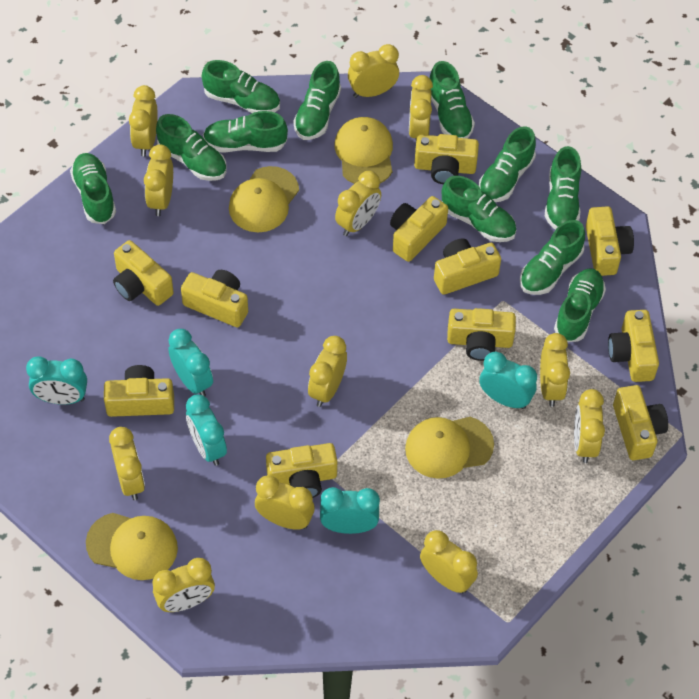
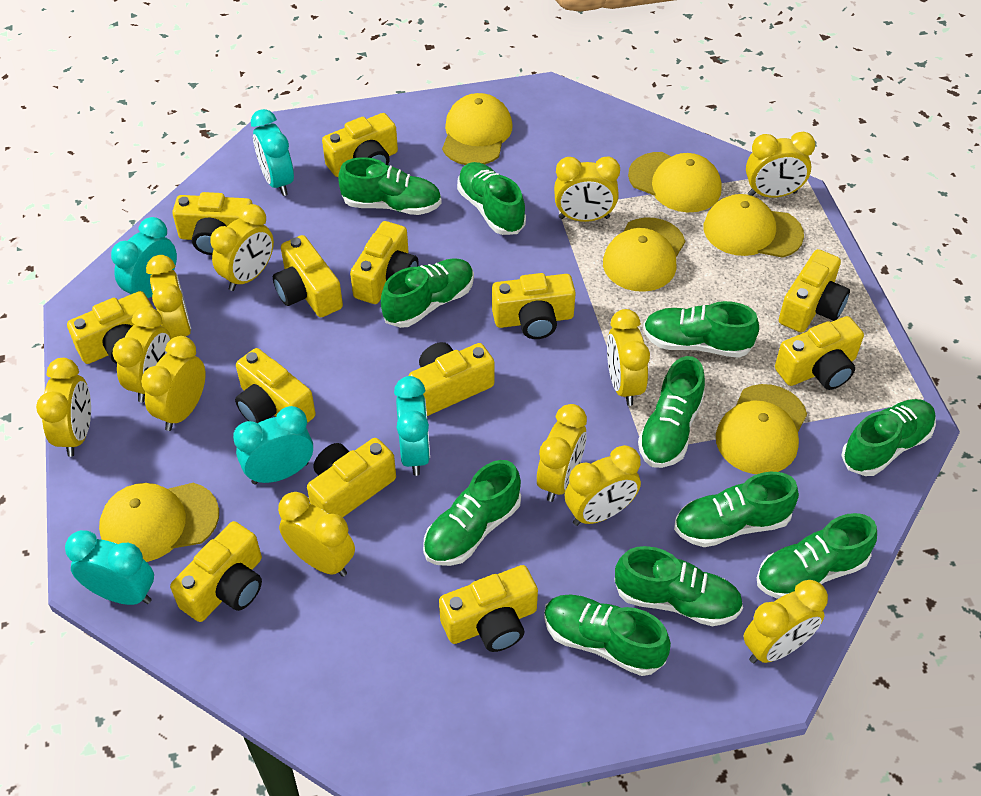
yellow camera: [104,365,174,417] [113,240,174,306] [181,270,248,327] [266,443,337,498] [390,196,448,262] [414,134,479,184] [434,238,501,295] [447,308,516,361] [586,206,634,276] [608,310,659,382] [613,385,668,460] = 11 -> [67,291,153,364] [170,521,262,622] [172,192,252,255] [235,348,316,423] [273,235,343,317] [307,438,396,517] [322,113,398,177] [350,221,418,304] [409,342,494,416] [439,565,538,652] [492,273,576,339] [775,316,864,390] [779,249,850,333] = 13
yellow cap: [86,513,178,580] [229,166,299,232] [334,117,393,184] [405,417,494,479] = 4 -> [99,483,219,562] [442,93,512,165] [603,217,685,292] [628,152,722,212] [704,194,804,258] [716,384,807,474] = 6

